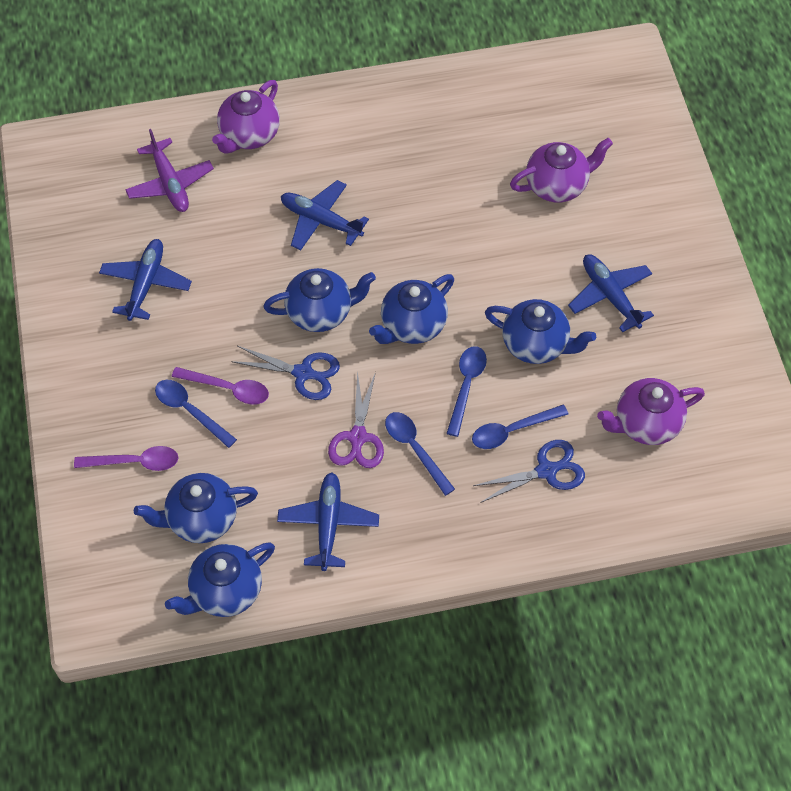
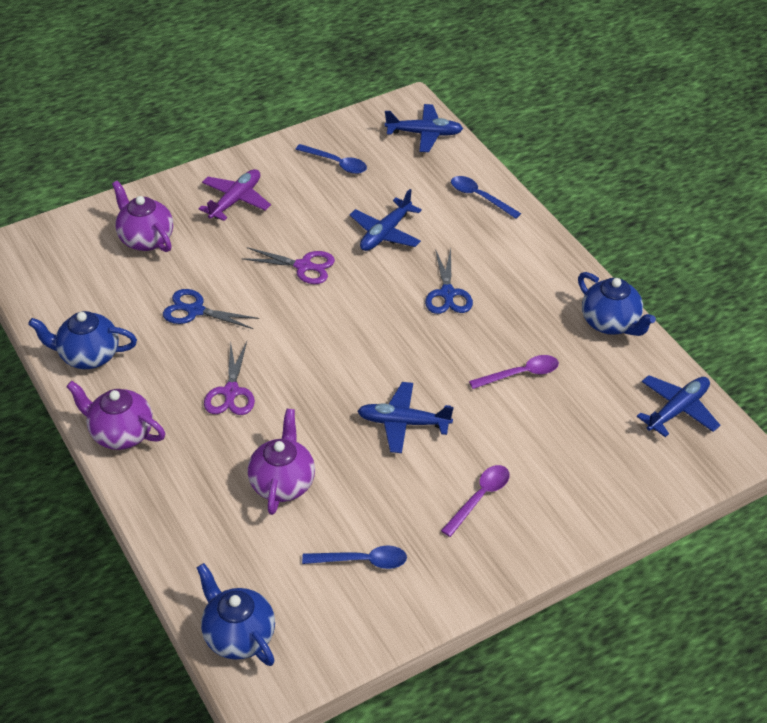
blue spoon: [155,380,237,448] [385,412,455,496] [446,346,487,437] [472,405,568,449] = 4 -> [295,144,367,174] [302,545,407,569] [451,176,521,219] = 3
blue teapot: [134,473,258,543] [165,542,275,617] [263,268,376,332] [369,274,454,344] [485,299,596,364] = 5 -> [28,311,137,369] [197,563,275,666] [578,272,656,336] = 3
purple scissors: [328,371,384,468] = 1 -> [204,341,255,415] [242,247,335,284] = 2

